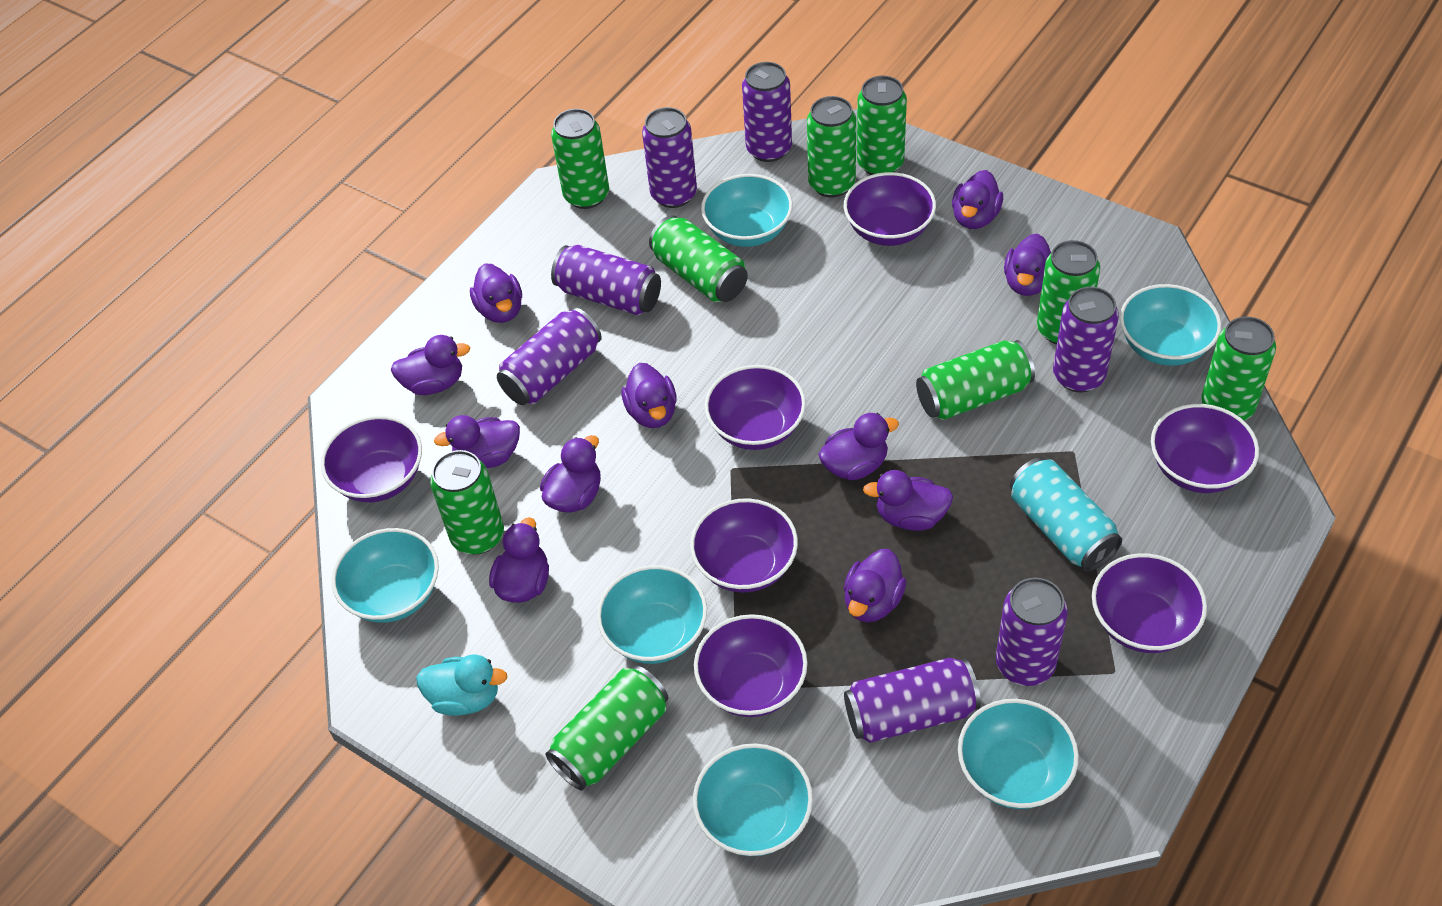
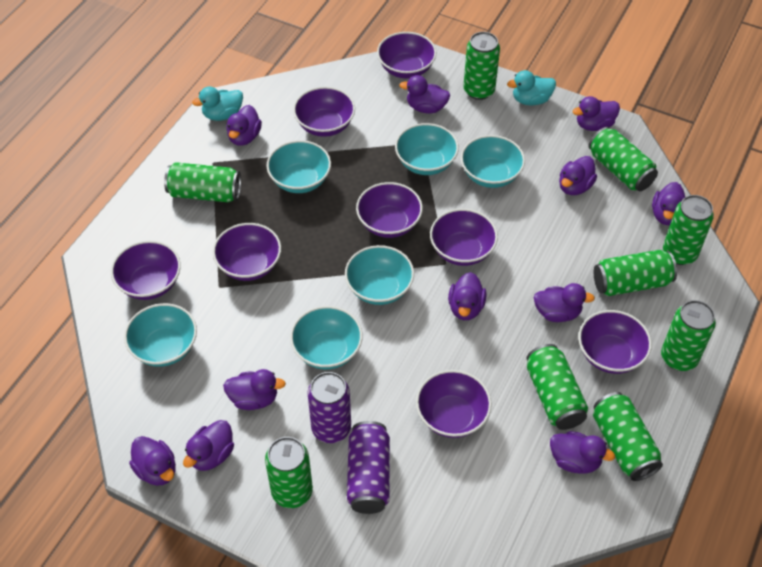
purple bowl: [321,416,422,502] [690,498,798,592] [694,614,808,717] [705,365,806,450] [844,172,936,246] [1092,553,1207,653] [1151,404,1259,493] = 7 -> [111,241,181,300] [213,223,281,281] [293,87,355,137] [356,182,423,238] [377,32,437,79] [416,370,492,438] [430,209,498,266] [578,310,652,374] = 8
purple can: [497,308,602,405] [551,245,661,315] [642,107,697,208] [742,62,792,162] [844,658,981,743] [996,578,1068,686] [1053,287,1119,392] = 7 -> [307,372,351,443] [347,421,390,514] = 2
turquoise can: [1010,458,1122,571] = 1 -> none = 0
turquoise duck: [416,654,508,716] = 1 -> [192,87,243,121] [507,70,556,106] = 2

